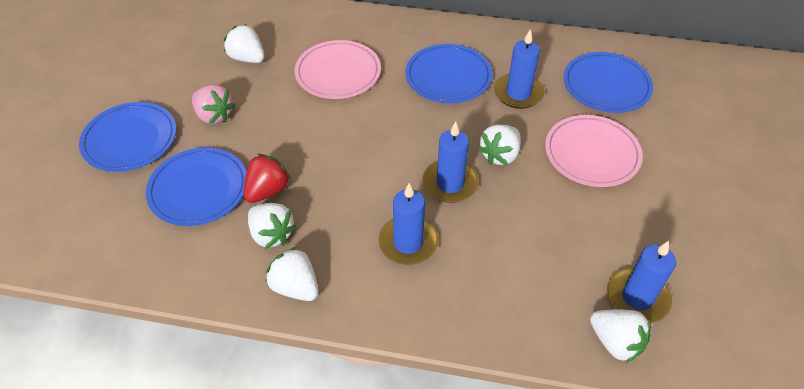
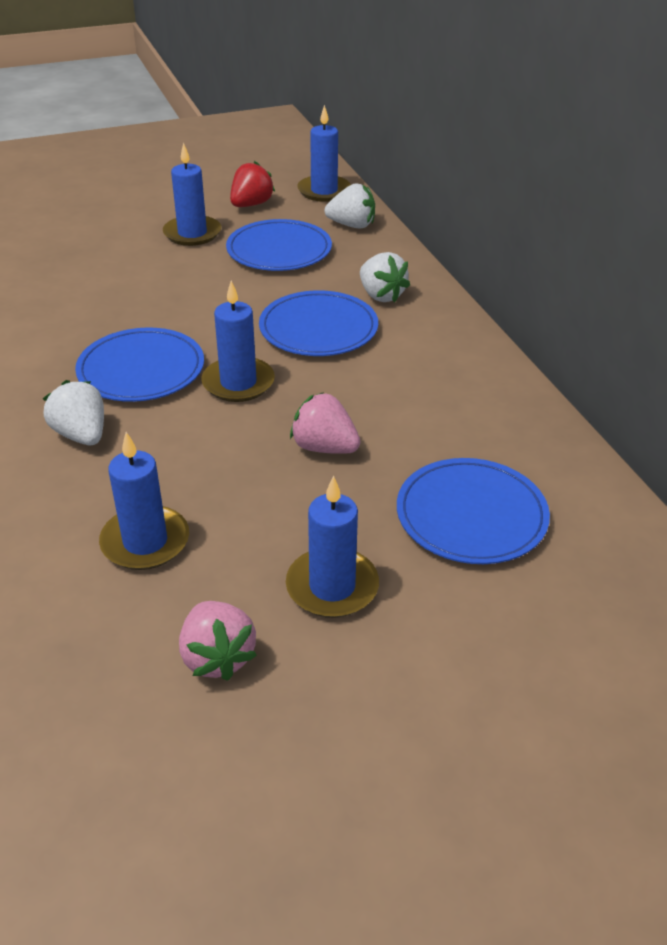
blue candle: [378,183,438,265] [423,121,479,203] [494,29,545,109] [607,241,676,323] = 4 -> [99,432,189,570] [163,143,221,246] [201,281,275,402] [286,475,379,618] [297,105,351,202] = 5
pink plate: [295,40,381,99] [545,115,643,187] = 2 -> none = 0
pink strawberry: [192,84,235,124] = 1 -> [179,601,257,681] [290,392,360,454] = 2
white strawberry: [224,24,265,63] [248,203,296,249] [266,247,319,301] [478,125,521,165] [590,309,651,363] = 5 -> [43,380,104,445] [324,183,375,228] [360,252,410,302] = 3

